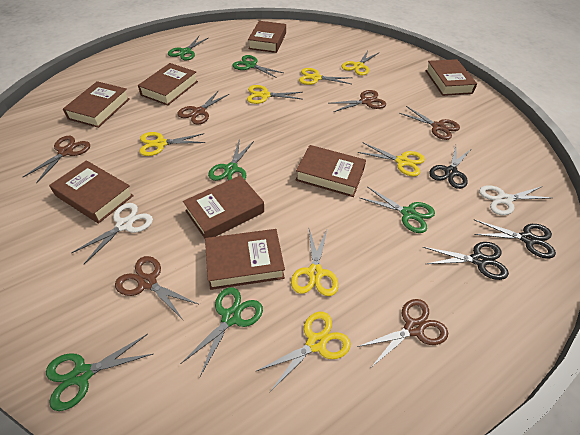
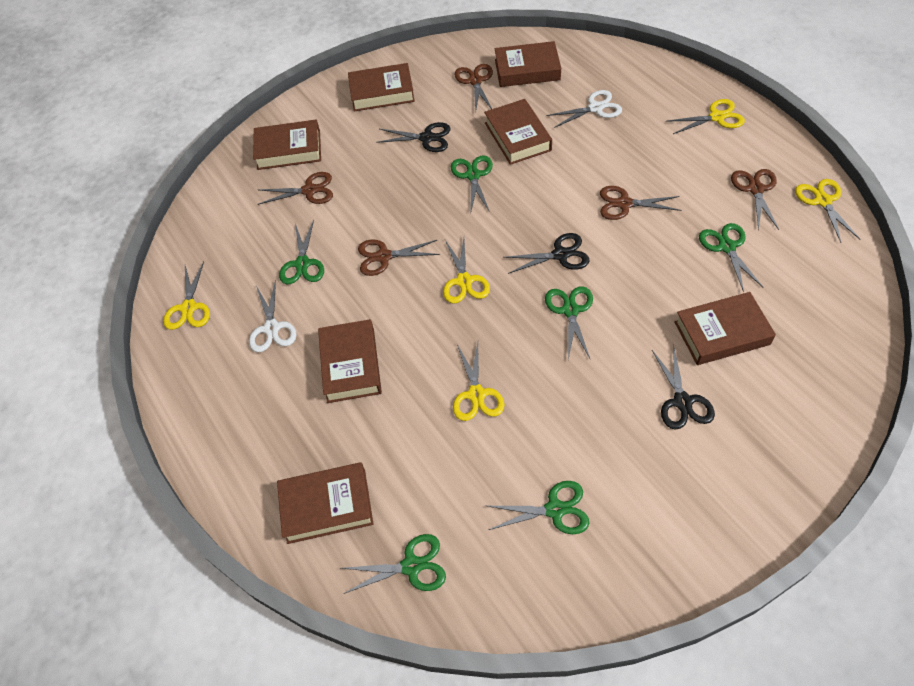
brown book: [49,160,134,224] [63,81,130,128] [138,63,198,106] [183,175,264,239] [205,229,285,290] [248,21,286,53] [295,145,366,197] [425,59,477,96] = 8 -> [253,119,321,170] [277,462,373,544] [318,319,382,403] [348,63,415,112] [484,99,552,165] [495,41,561,87] [674,292,776,365] = 7
brown scissors: [23,136,90,183] [115,256,198,321] [177,90,229,125] [330,90,386,112] [357,299,448,367] [399,106,460,140] = 6 -> [258,172,333,205] [358,240,440,276] [454,64,493,112] [600,186,681,220] [731,169,779,230] = 5
yellow scissors: [140,132,205,156] [247,85,302,104] [257,312,351,393] [291,229,338,296] [299,68,353,85] [341,51,378,76] [357,142,425,176] = 7 -> [163,261,210,330] [443,238,490,304] [453,342,505,421] [668,99,745,134] [795,179,860,242] = 5

